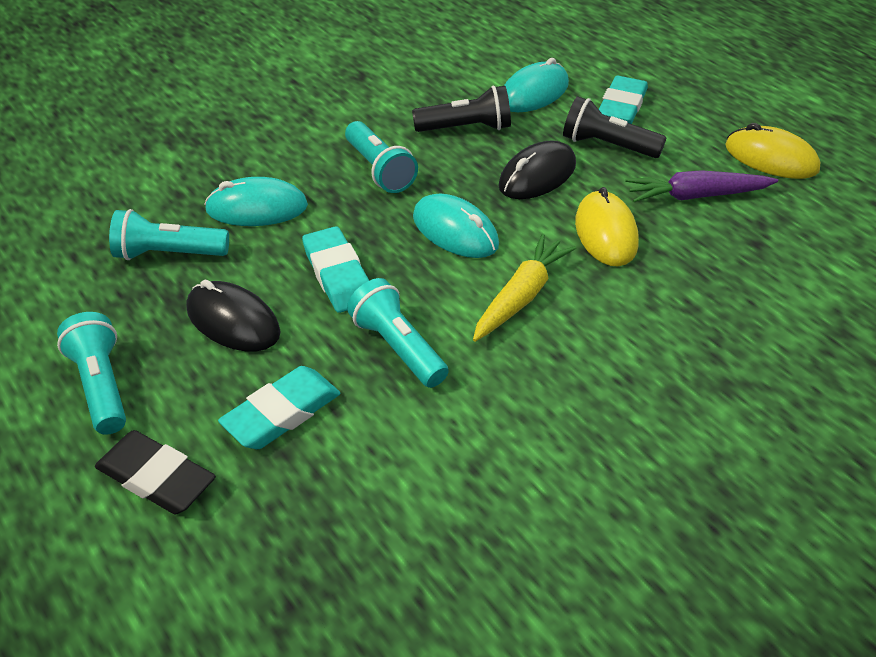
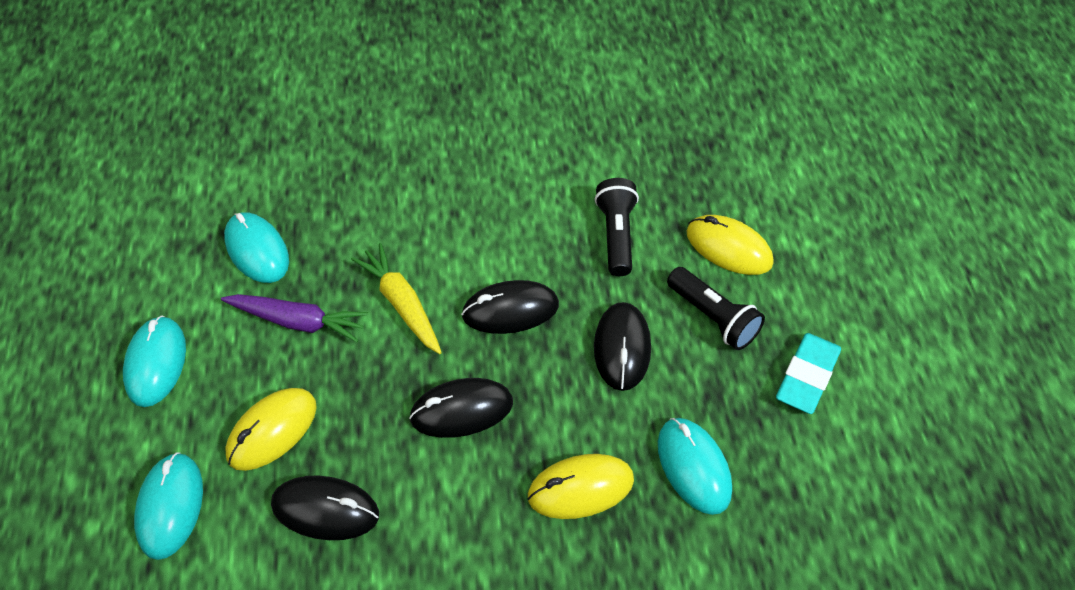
black eraser: [95,430,216,514] = 1 -> none = 0
black mouse: [186,280,281,352] [498,140,576,199] = 2 -> [271,476,379,540] [409,378,513,438] [461,280,559,334] [594,302,651,391] = 4
turquoise eraser: [218,366,341,449] [302,226,369,313] [599,76,648,124] = 3 -> [776,333,841,414] = 1
turquoise flashlight: [57,312,126,434] [109,209,229,260] [345,121,418,193] [347,278,449,388] = 4 -> none = 0
turquoise mouse: [204,177,308,226] [413,194,499,258] [504,58,569,112] = 3 -> [123,316,186,407] [134,452,203,560] [224,212,289,283] [658,418,732,515] = 4
yellow mouse: [575,187,639,266] [725,123,820,179] = 2 -> [225,388,317,471] [528,454,634,519] [686,215,774,275] = 3

